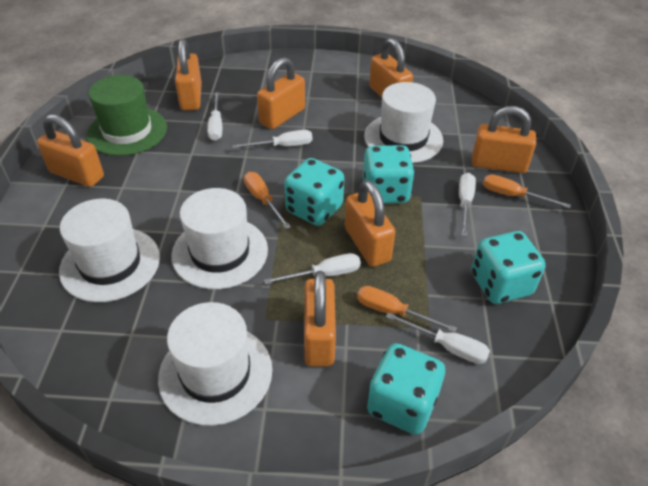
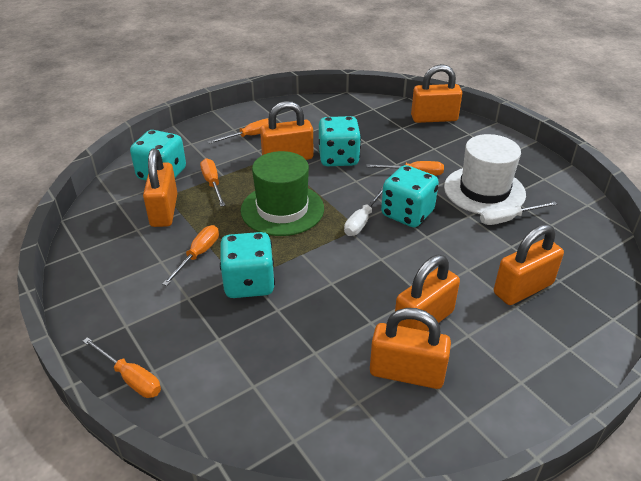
orange padlock: [37,114,104,187] [175,39,202,111] [257,57,305,129] [304,271,336,366] [345,180,395,267] [369,38,413,97] [472,106,536,173] = 7 -> [143,148,177,227] [260,101,313,160] [370,308,451,389] [395,255,460,331] [411,64,462,123] [494,224,564,305] = 6
orange screwdriver: [244,172,291,229] [357,286,457,333] [483,174,571,208] = 3 -> [83,337,161,398] [162,225,219,286] [200,158,225,207] [208,118,269,144] [366,161,444,176] = 5
white hat: [59,199,160,302] [158,302,272,426] [171,188,268,289] [364,82,443,163] = 4 -> [444,134,526,214] = 1
white screwdriver: [207,92,222,141] [233,130,312,148] [264,253,361,284] [386,312,490,364] [459,173,476,236] = 5 -> [344,187,383,236] [480,201,557,225] = 2

